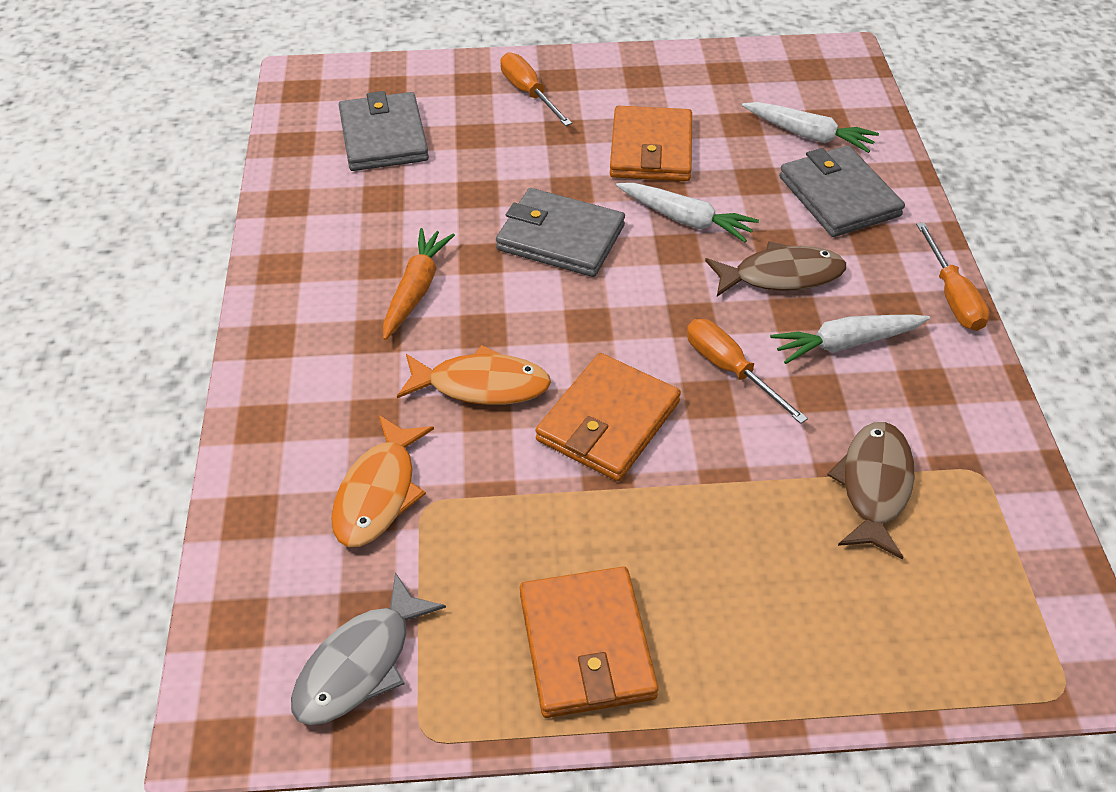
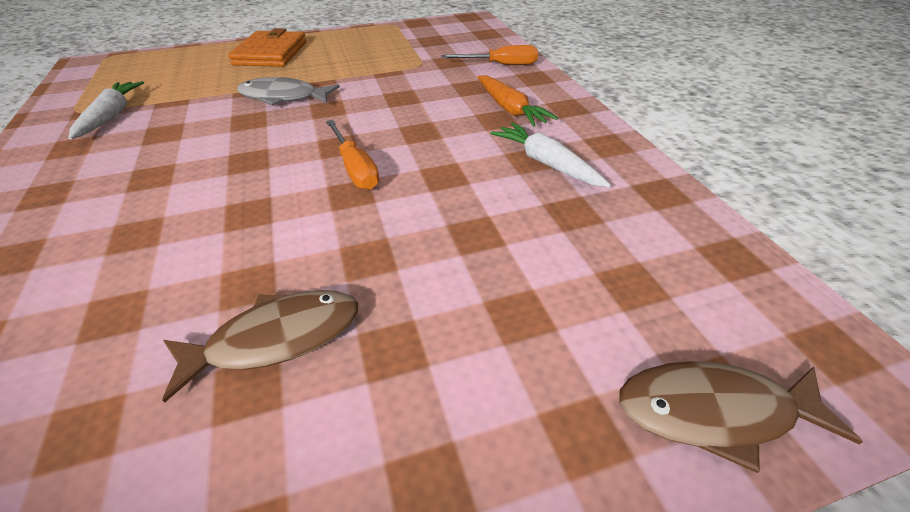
grey wallet: [339,91,429,171] [496,188,625,277] [779,145,905,237] = 3 -> none = 0
orange fish: [331,415,434,547] [397,345,551,405] = 2 -> none = 0
orange screwdriver: [500,52,572,126] [687,319,808,424] [916,222,990,331] = 3 -> [326,120,379,190] [441,45,538,65] = 2
orange wallet: [520,566,658,718] [536,353,681,481] [610,106,692,181] = 3 -> [228,28,306,67] = 1
white carrot: [616,183,759,242] [742,102,879,153] [770,315,930,364] = 3 -> [68,81,144,139] [490,122,611,188] = 2

